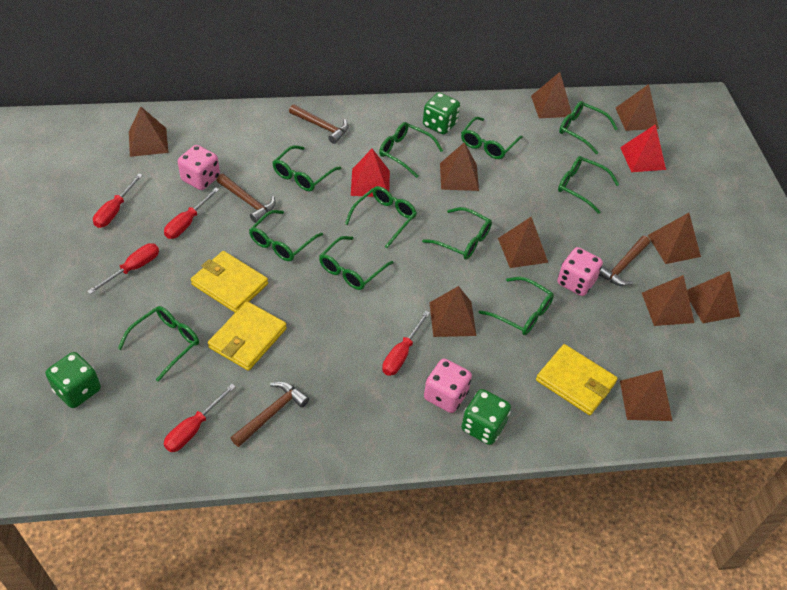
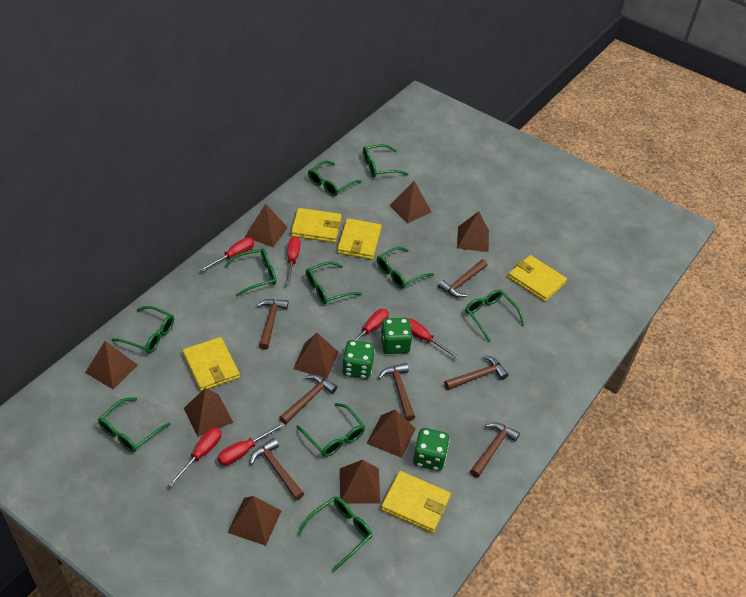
brown hammer: [217,174,276,223] [231,382,309,447] [289,104,349,144] [599,236,650,286] = 4 -> [250,438,304,500] [257,299,288,350] [279,375,337,424] [378,363,415,421] [438,259,487,298] [444,355,509,390] [470,422,520,478] = 7
brown pyramid: [129,106,168,157] [429,286,477,337] [440,142,479,191] [498,216,548,268] [531,72,572,118] [616,84,659,131] [620,370,672,421] [642,275,694,326] [648,213,701,264] [687,271,740,323] = 10 -> [85,341,138,389] [184,388,234,437] [227,496,282,546] [245,203,288,247] [293,333,338,379] [340,460,380,503] [367,409,416,458] [389,181,431,223] [457,211,489,252] = 9
green glasses: [118,306,199,382] [249,210,323,261] [272,145,341,191] [319,236,393,290] [345,186,417,248] [379,122,443,178] [422,207,492,260] [461,117,523,159] [479,277,554,335] [558,156,619,214] [559,101,618,154] = 11 -> [98,397,170,452] [111,306,174,353] [224,249,276,297] [296,403,365,457] [297,497,372,572] [306,261,362,305] [308,161,362,196] [363,144,408,178] [377,247,434,289] [465,290,524,342] = 10
pink dice: [178,145,220,190] [424,359,472,413] [557,247,603,296] = 3 -> none = 0
red pyramid: [351,149,390,197] [620,124,666,172] = 2 -> none = 0
red screwdriver: [87,243,159,294] [93,174,143,228] [164,188,219,239] [164,384,236,452] [382,311,430,376] = 5 -> [168,427,221,487] [200,238,254,272] [218,422,285,466] [286,237,300,285] [343,309,389,352] [408,318,459,359] = 6
yellow wallet: [191,251,268,313] [208,301,287,371] [536,344,618,415] = 3 -> [183,337,240,391] [291,208,342,243] [337,218,382,260] [381,471,451,533] [508,255,567,302] = 5

